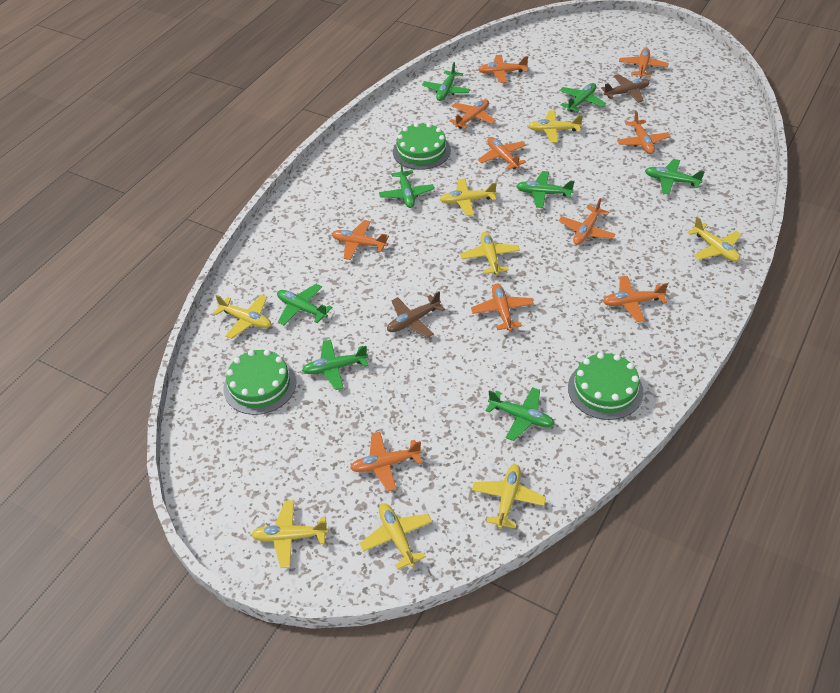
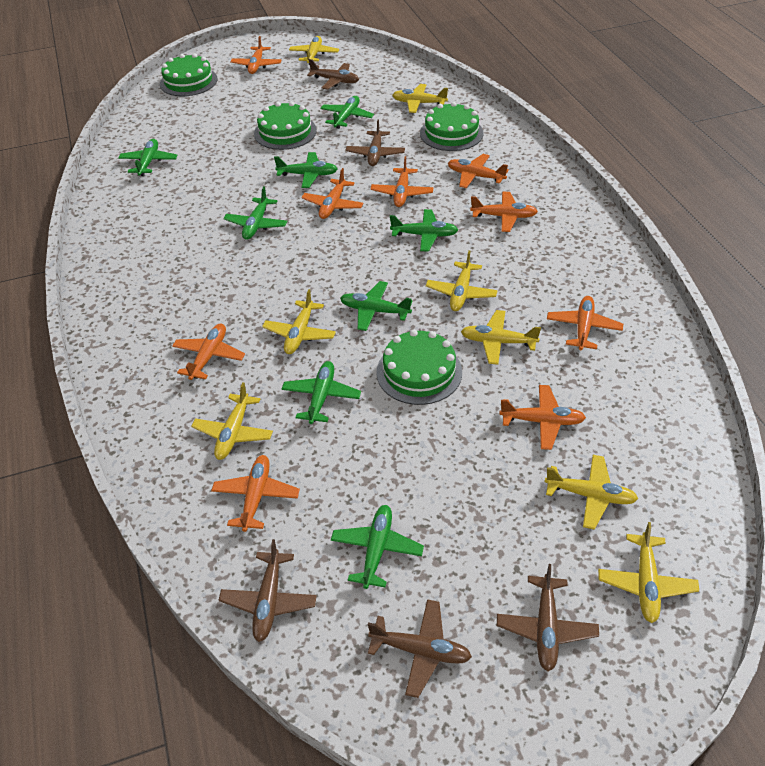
brown plane: [387,291,445,338] [601,74,650,103] = 2 -> [219,539,317,642] [307,59,359,90] [346,119,405,166] [368,599,472,698] [497,564,599,671] = 5
green cake: [223,350,296,415] [393,123,451,170] [568,353,643,420] = 3 -> [160,53,218,96] [254,101,317,150] [376,330,462,405] [420,102,484,151] = 4
orange plane: [332,220,389,260] [350,432,422,491] [449,99,496,129] [471,283,534,331] [478,55,528,83] [478,137,526,170] [559,198,615,245] [603,276,668,322] [617,111,670,154] [619,48,669,79] = 10 -> [172,324,245,380] [211,455,300,532] [230,36,282,74] [301,168,363,219] [370,156,434,207] [448,154,509,188] [470,192,538,232] [499,385,586,450] [547,296,623,350] = 9

